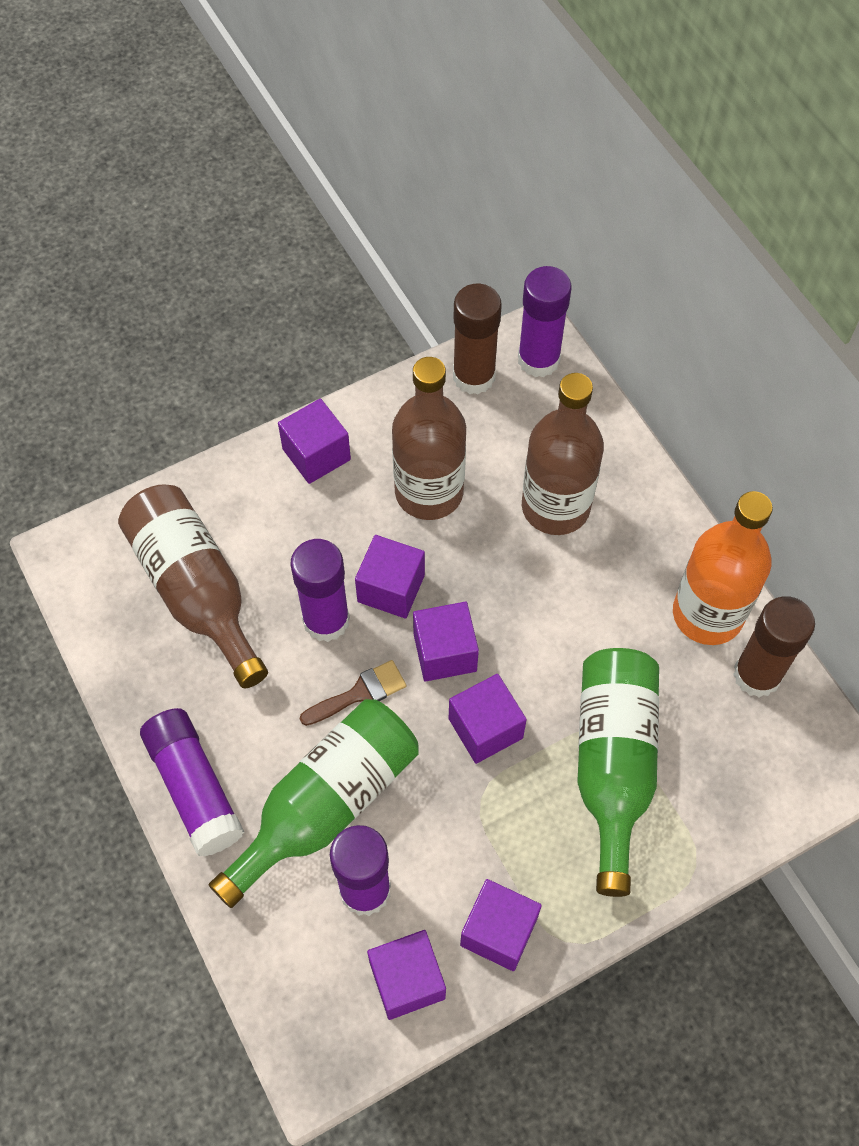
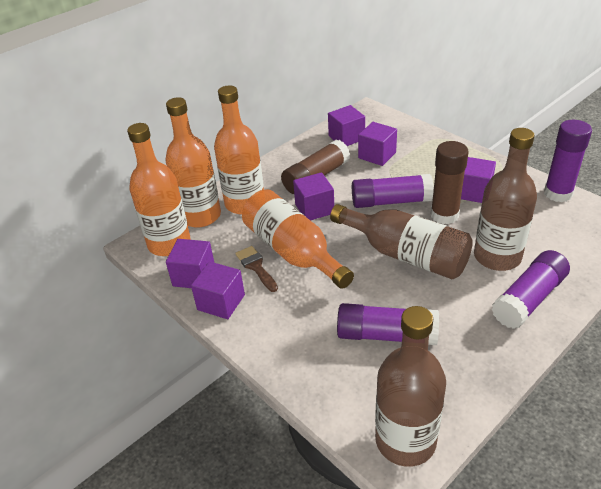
green bottle: [209,699,419,908] [577,648,659,897] = 2 -> none = 0
orange bottle: [673,491,773,645] = 1 -> [127,123,190,256] [165,97,221,228] [214,86,264,215] [242,189,354,289] = 4

